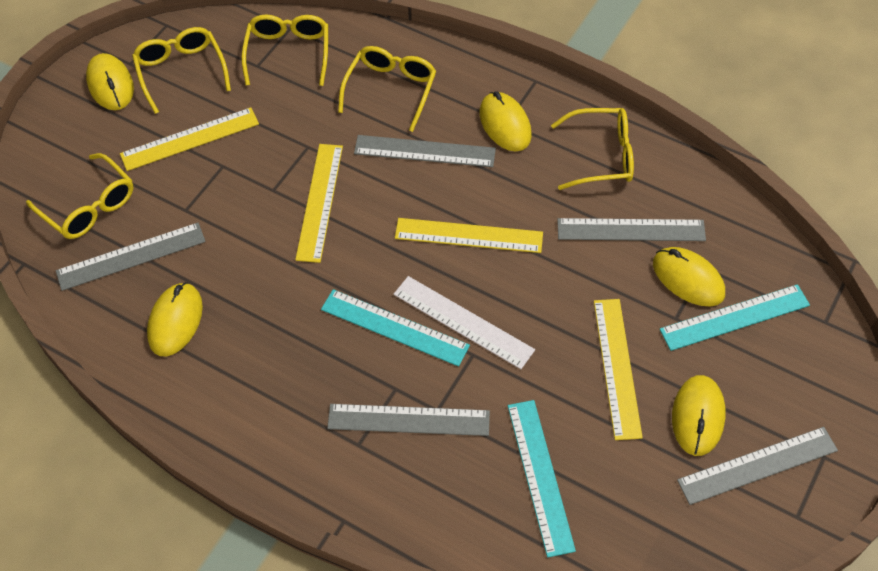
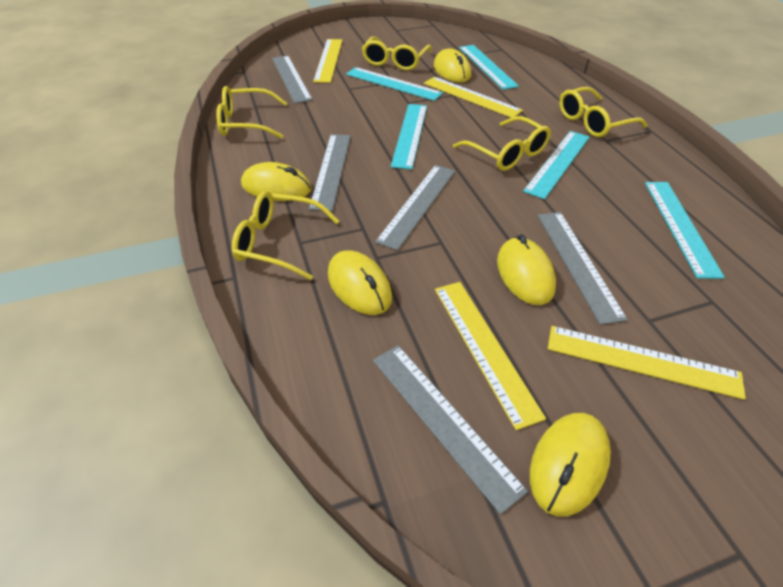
turquoise ruler: [321,289,470,366] [508,400,576,557] [660,284,810,351] = 3 -> [346,67,443,101] [391,104,427,169] [459,45,519,90] [523,131,590,199] [645,182,725,279] = 5
white ruler: [394,276,535,369] = 1 -> none = 0

